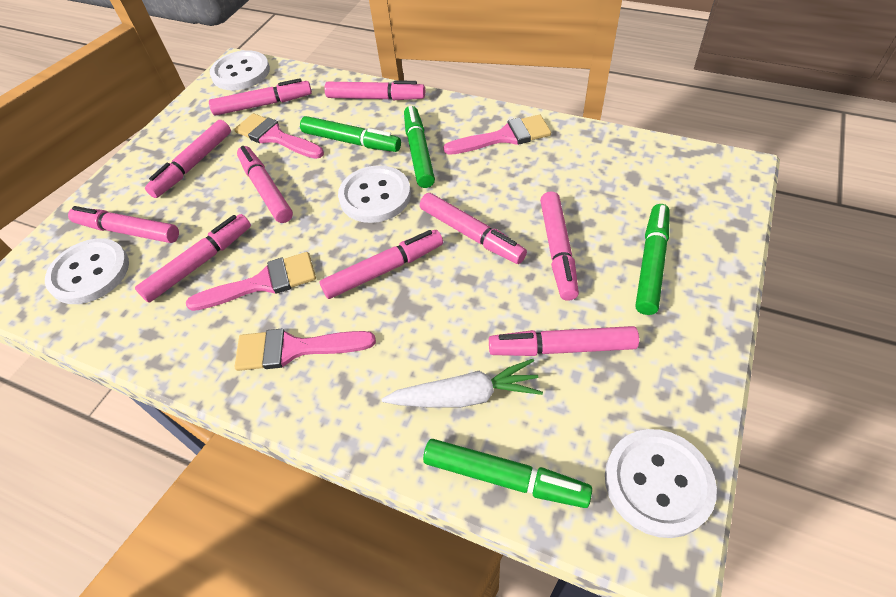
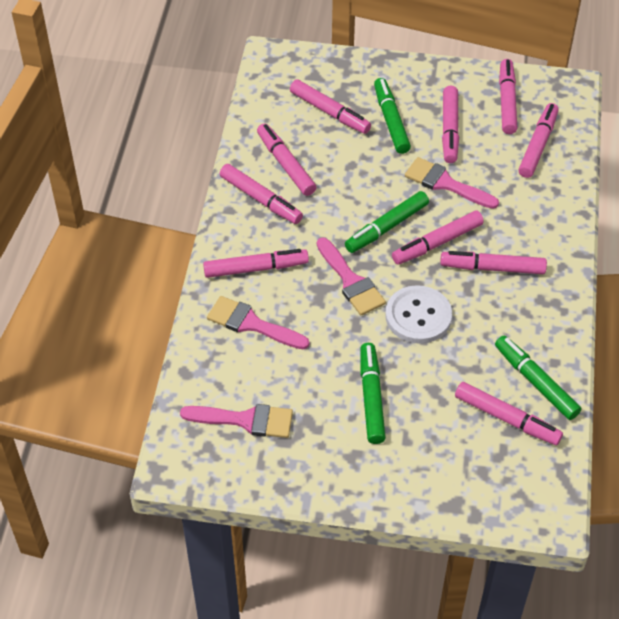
white button: [45,238,129,304] [210,50,270,90] [338,165,411,223] [605,429,717,538] = 4 -> [385,285,452,344] = 1
white carrot: [382,359,543,407] = 1 -> none = 0

